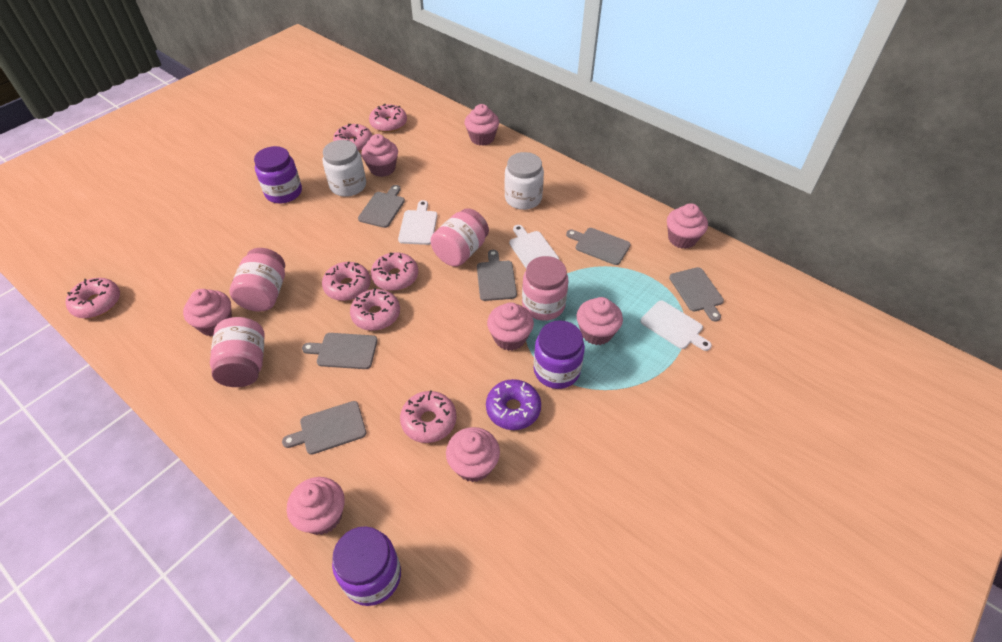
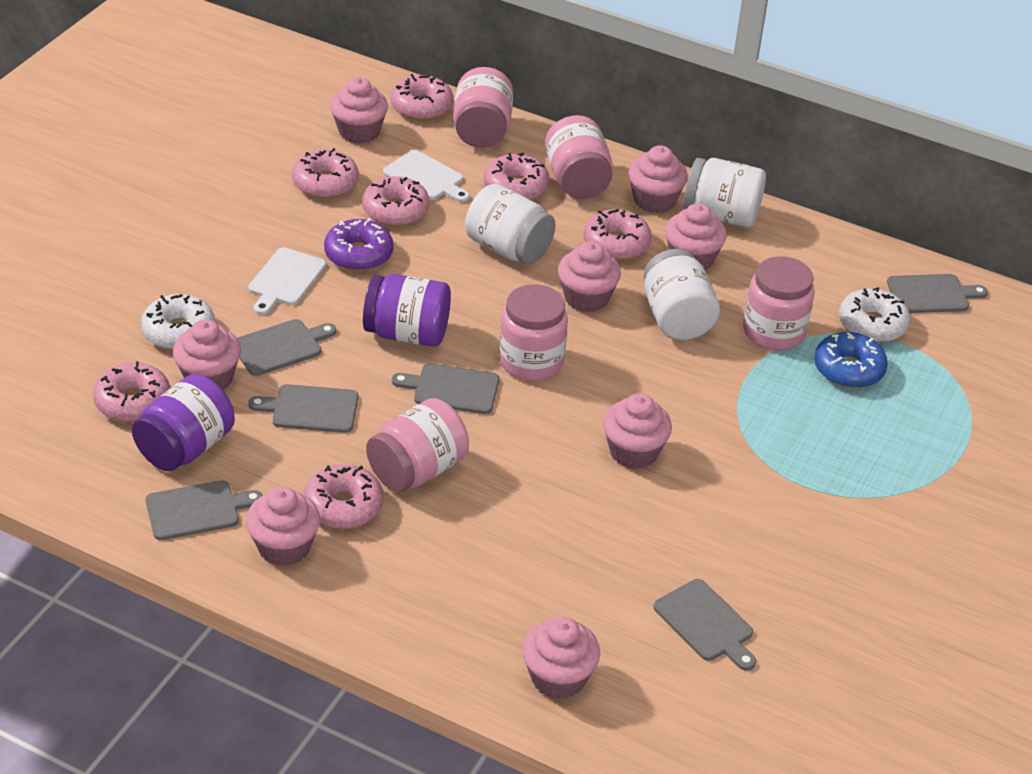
blue donut: none = 0 -> [814,332,888,388] = 1
pink jar: [210,317,265,387] [229,248,285,312] [430,208,489,267] [522,256,569,321] = 4 -> [366,398,469,492] [453,67,513,148] [499,284,568,381] [545,115,612,199] [743,256,815,350] = 5
purple jar: [254,146,302,203] [332,526,401,606] [534,320,585,389] = 3 -> [132,374,235,471] [363,274,451,347] = 2
white cutting board: [398,200,437,245] [509,225,559,268] [640,300,712,351] = 3 -> [248,247,326,315] [383,150,470,202] = 2
white donut: none = 0 -> [141,294,215,350] [839,287,910,343] = 2
white jar: [323,140,366,197] [505,152,544,210] = 2 -> [465,184,556,264] [644,249,720,340] [684,158,766,227] = 3

